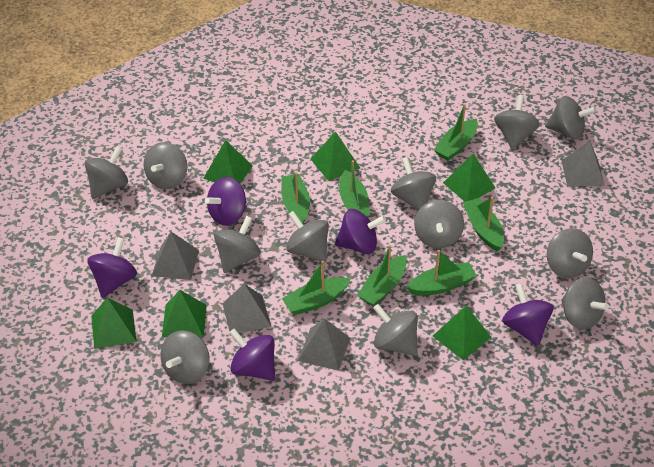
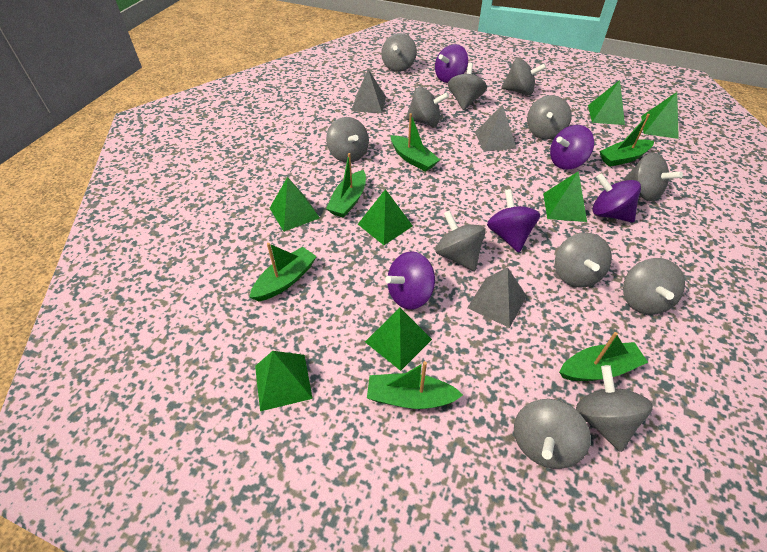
green boat: [282,172,310,224] [282,261,351,315] [339,160,370,218] [357,245,407,306] [406,250,477,295] [434,104,478,161] [463,197,504,251] = 7 -> [249,243,317,301] [326,153,366,218] [367,361,463,409] [391,113,440,172] [559,332,648,381] [599,114,654,167] = 6
green pyramid: [91,298,137,349] [162,290,207,338] [203,140,253,183] [311,131,360,181] [433,306,491,361] [443,154,495,202] = 6 -> [255,351,313,411] [270,177,320,232] [358,189,413,245] [365,308,432,371] [543,171,587,222] [588,80,625,125] [641,92,679,139] = 7
grey pyramid: [152,232,199,280] [222,284,271,333] [298,318,350,371] [561,141,605,187] = 4 -> [352,69,386,113] [467,267,527,328] [475,105,517,152] = 3

